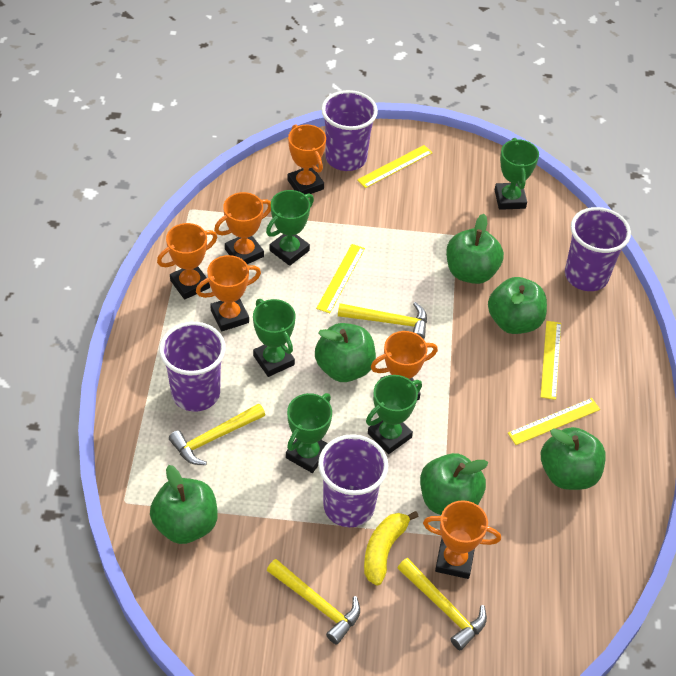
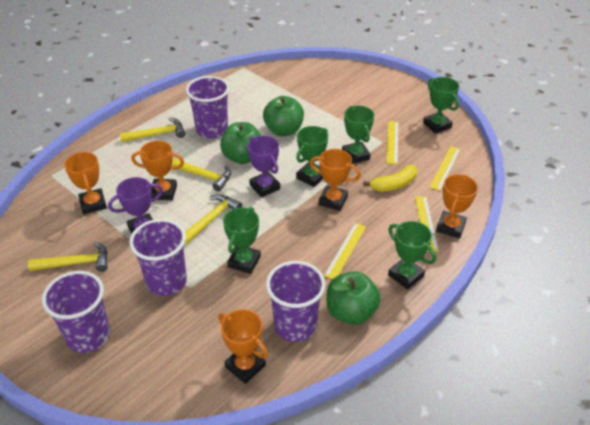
green apple: [150,465,218,544] [315,323,376,382] [420,453,488,515] [446,214,504,284] [488,277,547,334] [541,427,606,490] = 6 -> [220,122,261,164] [263,96,304,136] [326,272,381,325] = 3
orange trophy: [157,223,217,300] [196,255,261,332] [214,192,271,264] [287,124,326,194] [371,331,438,400] [423,500,501,579] = 6 -> [64,152,107,214] [131,141,184,200] [218,309,268,384] [310,149,361,211] [436,174,478,238] = 5
purple trophy: none = 0 -> [108,177,163,234] [247,136,280,197] = 2

